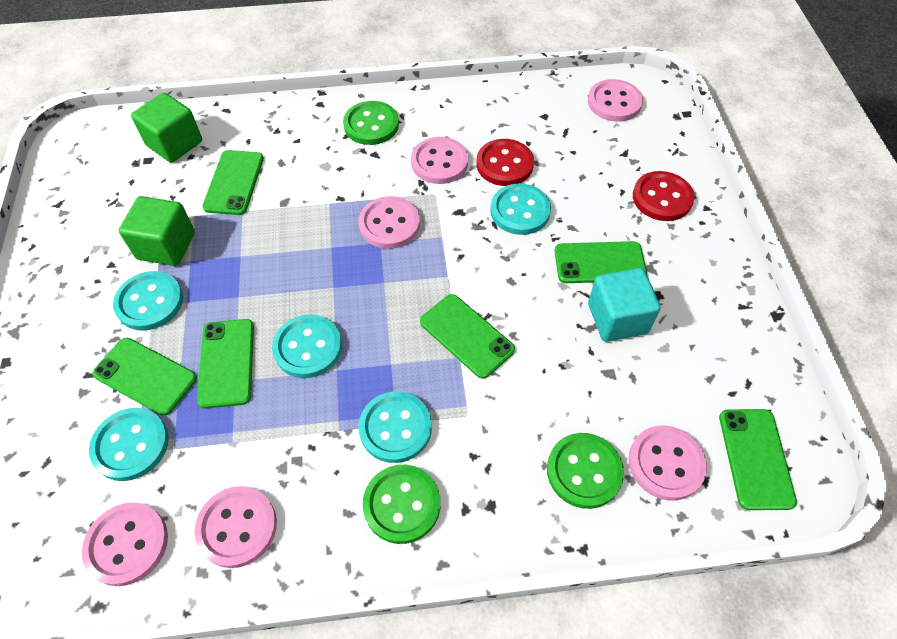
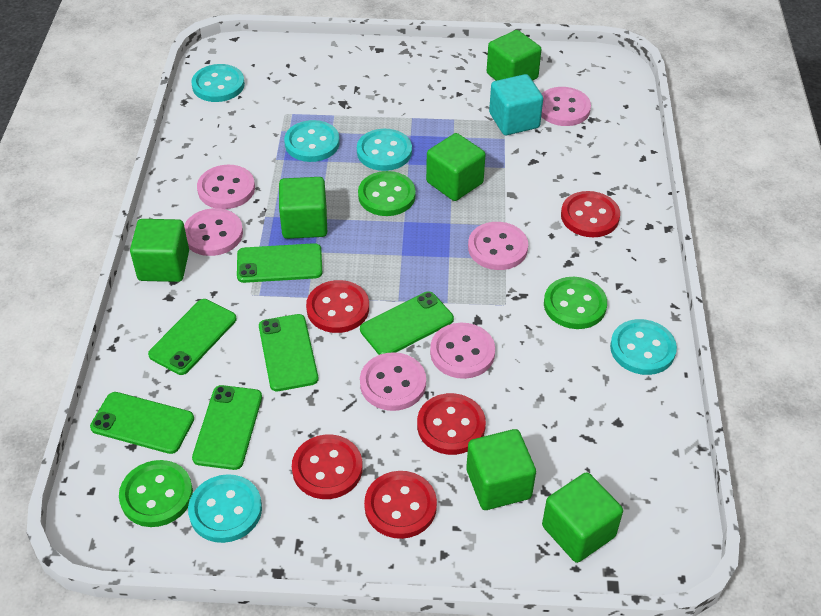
green cube: [119,196,195,266] [131,93,202,163] = 2 -> [130,219,189,282] [279,177,327,239] [426,133,486,201] [466,429,536,510] [487,30,541,81] [542,472,623,563] = 6
red button: [476,139,534,186] [633,171,695,221] = 2 -> [292,435,363,499] [306,280,369,333] [364,471,437,539] [417,393,486,455] [561,191,620,237] = 5

